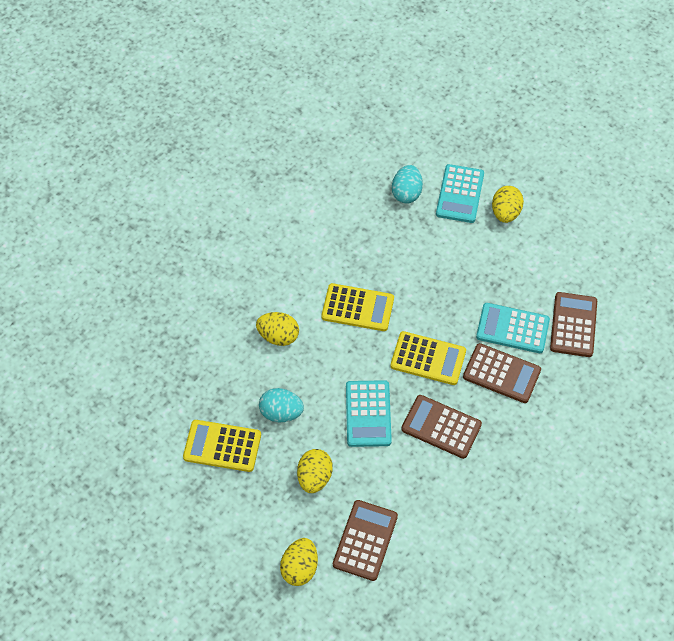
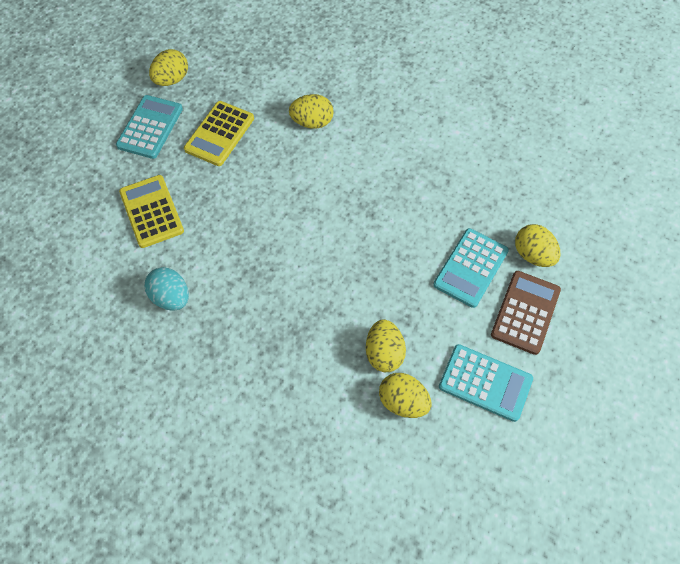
brown calculator: [333,500,398,581] [401,395,482,459] [463,343,541,403] [550,292,597,357] = 4 -> [491,271,561,355] = 1
turquoise egg: [259,388,304,422] [392,165,423,204] = 2 -> [144,267,189,311] = 1
yellow calculator: [183,420,261,472] [321,283,394,331] [390,331,466,385] = 3 -> [119,175,184,248] [184,101,254,166] = 2
yellow egg: [256,312,299,346] [280,538,318,586] [297,449,333,493] [492,186,524,223] = 4 -> [149,49,188,86] [289,94,333,129] [366,319,406,372] [379,373,432,418] [515,224,560,267] = 5

